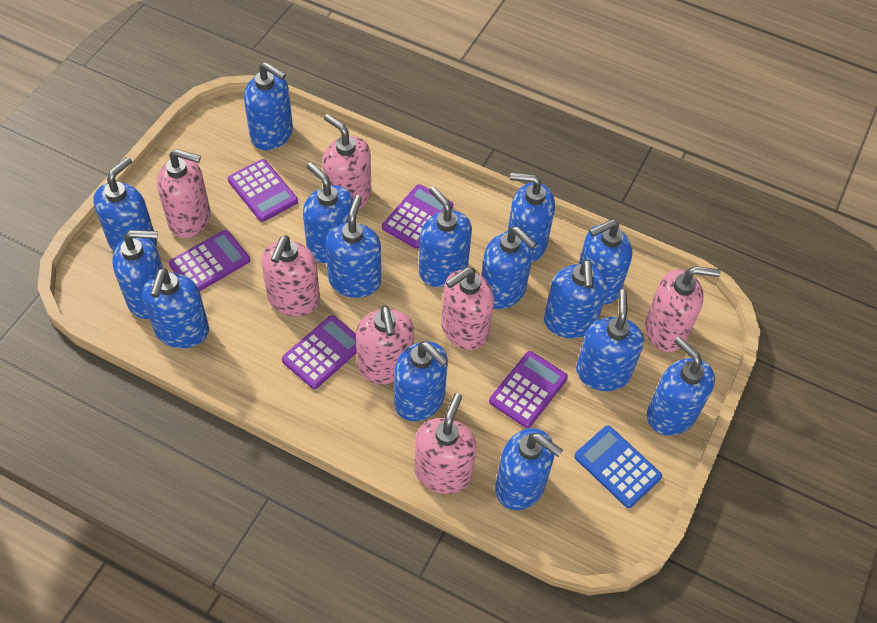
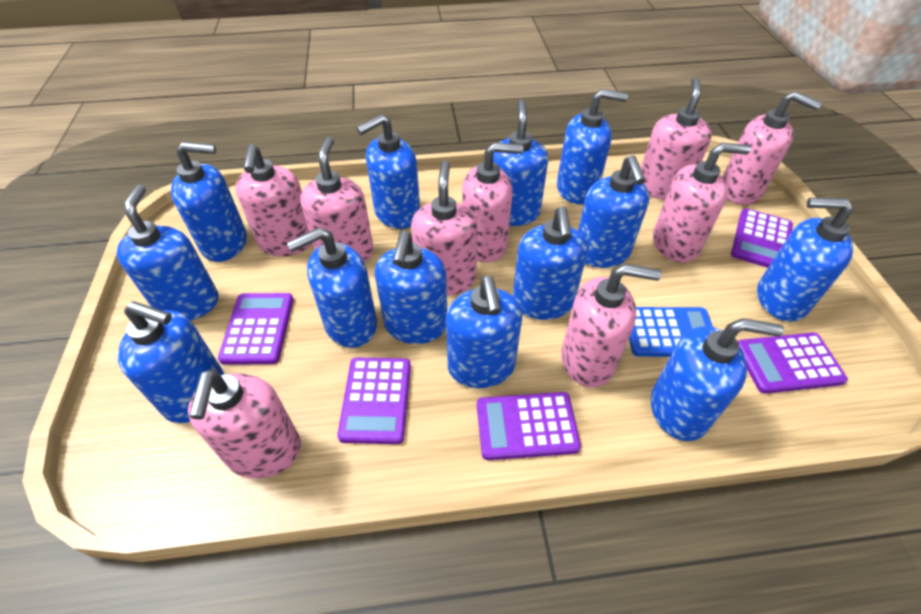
blue soap dispenser: [93,157,157,251] [112,230,163,319] [142,268,209,348] [244,62,293,150] [303,162,353,263] [325,195,381,298] [394,341,448,421] [419,186,472,287] [481,226,537,309] [495,428,563,510] [508,173,555,262] [544,259,608,338] [576,289,644,391] [579,219,632,304] [647,336,715,435] = 15 -> [116,185,218,320] [118,301,224,423] [171,142,247,262] [287,227,377,348] [356,114,420,229] [375,231,447,344] [446,276,522,388] [493,99,548,226] [513,206,588,320] [557,89,628,204] [578,155,650,268] [651,318,784,441] [757,198,853,322] = 13
pink soap dispenser: [157,149,211,238] [261,236,320,316] [322,114,371,210] [356,306,414,384] [414,393,477,494] [441,267,494,350] [645,266,721,352] = 7 -> [188,369,301,478] [235,144,312,256] [300,137,373,263] [411,161,478,295] [462,142,523,263] [561,264,662,387] [641,77,712,200] [653,142,751,263] [722,92,822,205] = 9

